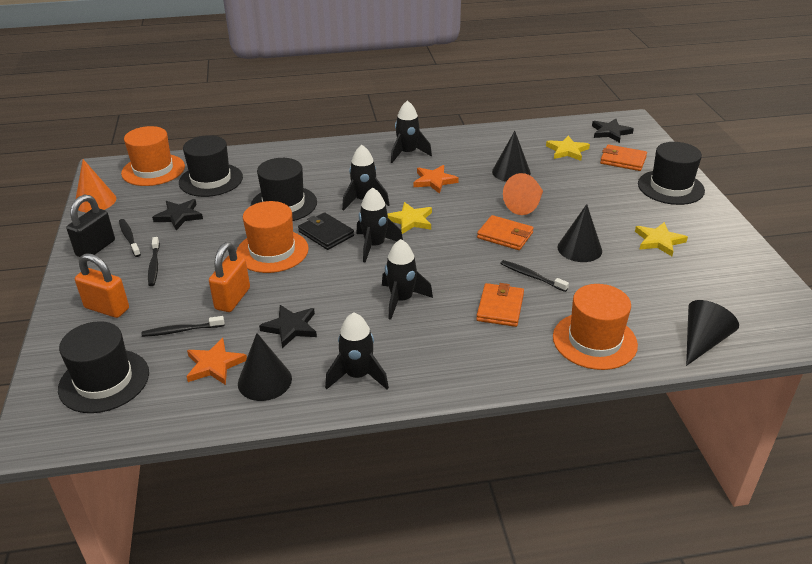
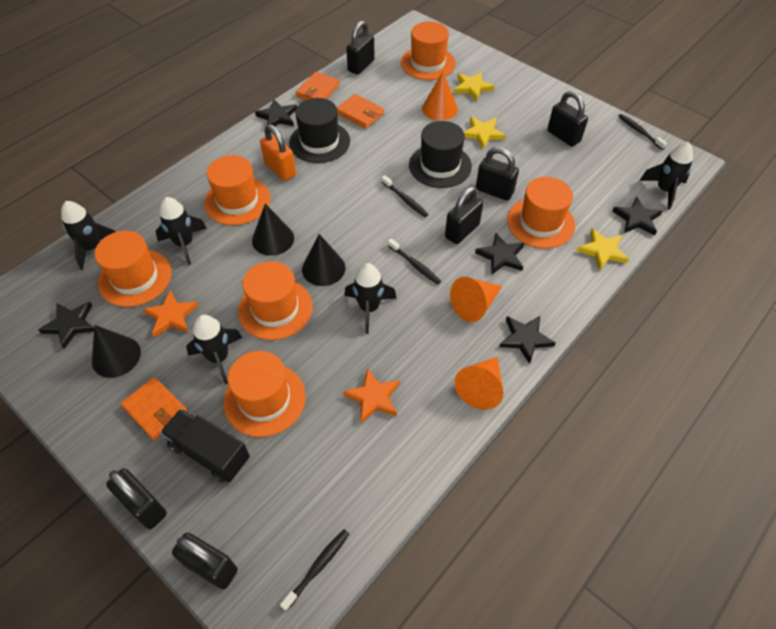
black cone: [238,333,292,401] [492,131,531,182] [557,204,602,262] [686,300,739,366] = 4 -> [92,325,141,378] [252,204,294,256] [302,234,345,286] = 3
black hat: [58,321,149,413] [179,135,243,197] [251,158,317,221] [638,142,705,205] = 4 -> [289,98,350,163] [409,121,472,188] = 2
black padlock: [66,195,115,257] = 1 -> [106,468,167,529] [172,533,238,589] [346,21,375,75] [445,186,483,244] [476,147,519,201] [547,91,588,147] = 6
black star: [152,199,203,230] [259,305,317,348] [592,119,634,143] = 3 -> [38,302,94,349] [255,99,297,126] [475,233,524,274] [499,316,556,364] [612,197,663,236] = 5
black truck: none = 0 -> [160,409,250,483] = 1
black wallet: [298,213,354,250] = 1 -> none = 0
orange cone: [75,159,116,212] [503,173,543,215] = 2 -> [422,72,458,121] [450,277,502,322] [454,357,504,410] = 3
orange hat: [121,126,185,186] [236,201,309,273] [553,284,638,370] = 3 -> [95,231,172,307] [204,155,271,225] [223,351,306,437] [238,261,313,340] [401,22,456,80] [507,177,575,249] = 6
orange padlock: [75,253,129,318] [209,242,250,312] = 2 -> [260,124,296,181] = 1

